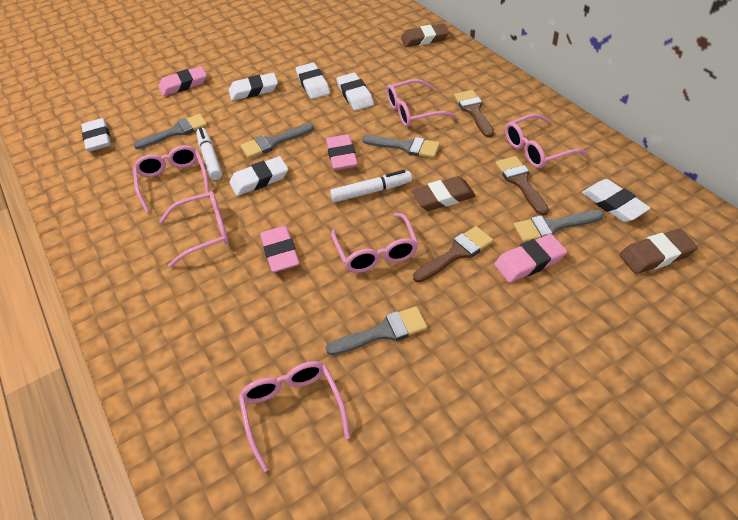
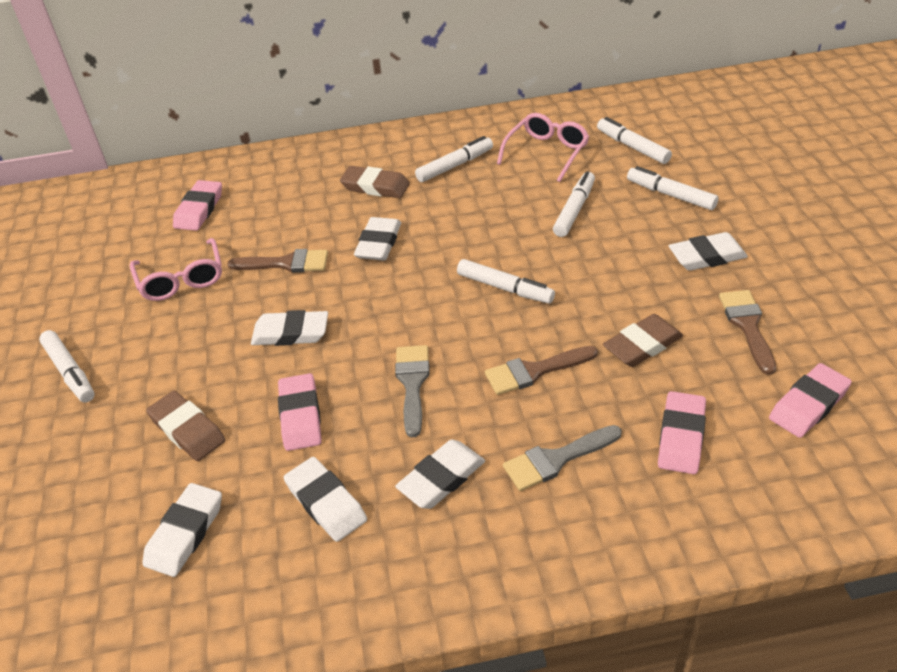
grey brush: [133,114,207,149] [240,123,314,158] [326,306,428,355] [362,135,440,158] [514,210,604,243] = 5 -> [395,345,430,437] [503,425,622,491] = 2
pink glasses: [133,145,209,213] [159,191,229,267] [238,361,350,472] [331,213,418,273] [386,79,456,127] [505,114,588,168] = 6 -> [130,238,222,301] [497,113,589,182] = 2
white marker: [196,127,222,180] [330,170,412,202] = 2 -> [39,330,95,403] [415,136,493,182] [457,259,555,304] [553,171,595,237] [597,117,672,164] [627,166,719,210] = 6

